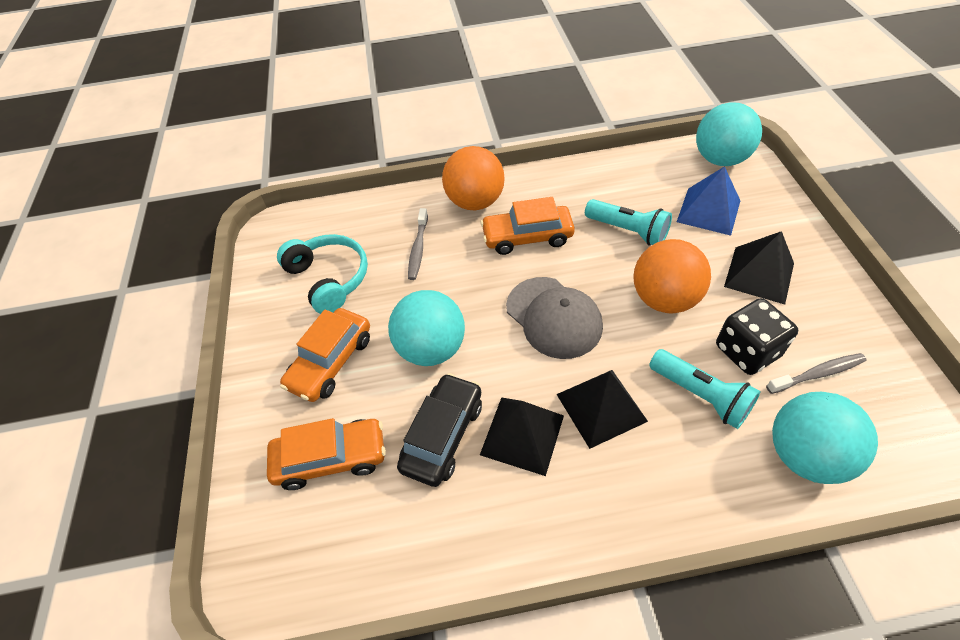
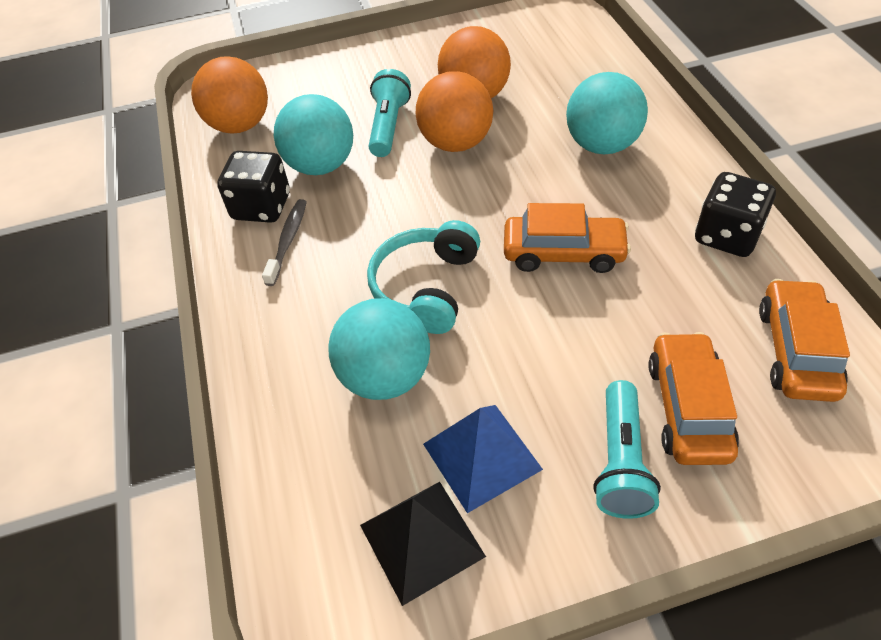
black car: [397,373,482,487] = 1 -> none = 0
black dice: [716,298,798,375] = 1 -> [217,151,290,223] [695,172,776,257] = 2
black pyramid: [480,397,564,476] [556,370,648,449] [724,231,794,304] = 3 -> [360,482,486,606] = 1
grey cap: [506,277,603,359] = 1 -> none = 0
grey toothbrush: [408,208,428,280] [766,353,867,394] = 2 -> [262,199,307,286] = 1
orange ball: [442,146,505,210] [633,239,711,313] = 2 -> [191,57,268,134] [416,71,493,152] [438,26,511,98] = 3

